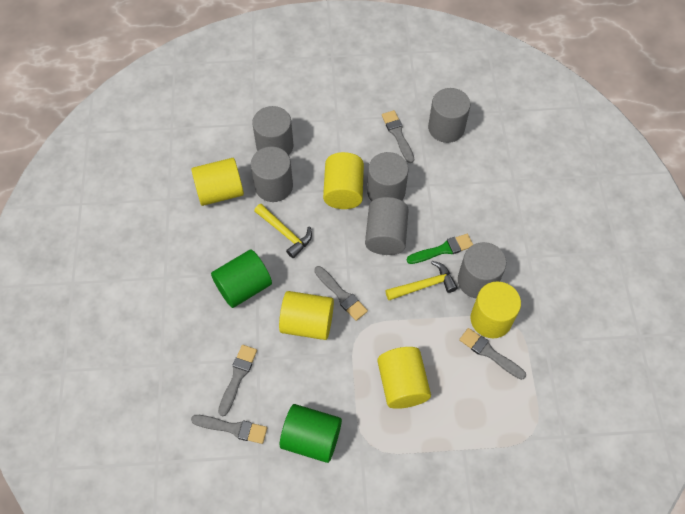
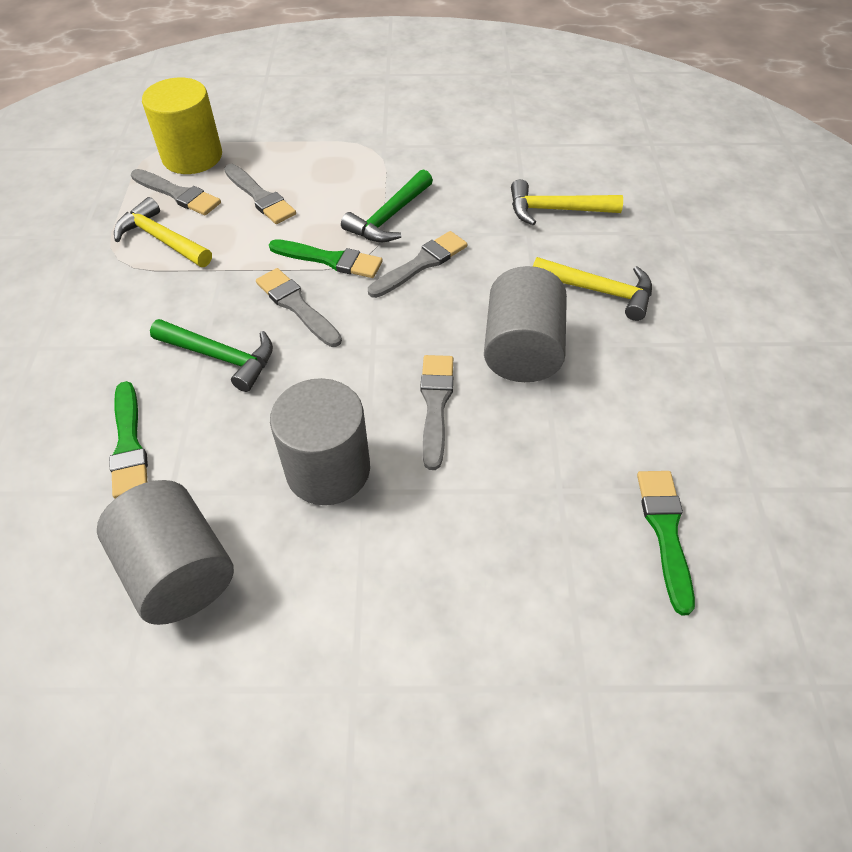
green brush: [407,234,473,264] = 1 -> [109,381,148,498] [269,239,383,278] [637,471,695,615] = 3
green cylinder: [211,249,272,308] [280,404,342,463] = 2 -> none = 0
green hammer: none = 0 -> [150,319,273,392] [341,169,433,242] = 2
grey cylinder: [251,147,293,202] [252,106,293,155] [365,197,409,255] [367,152,408,201] [428,88,470,143] [458,242,506,298] = 6 -> [97,480,234,625] [270,378,370,505] [484,266,567,382] = 3
yellow cylinder: [191,158,244,206] [279,291,334,340] [323,152,364,209] [377,347,431,409] [470,281,521,338] = 5 -> [142,78,222,174] = 1
yellow hammer: [254,204,312,258] [385,261,457,300] = 2 -> [114,197,212,267] [511,179,623,226] [533,257,652,321] = 3

